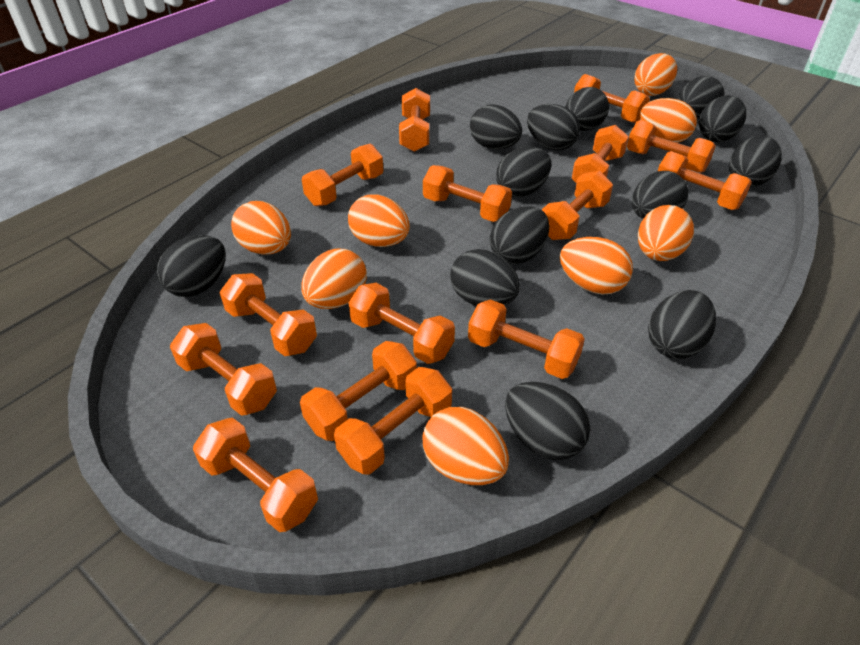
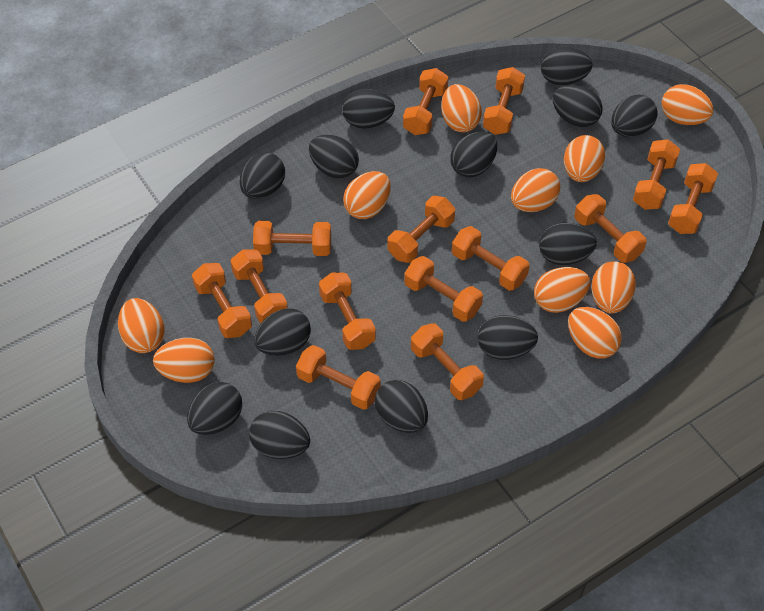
orange dumbbell: [170,323,277,416] [193,418,318,532] [220,273,317,356] [300,341,417,441] [302,144,383,206] [334,367,452,474] [349,283,455,364] [399,88,430,152] [423,165,512,222] [468,299,585,379] [542,171,613,240] [572,125,629,182] [574,74,650,124] [627,120,716,173] [658,151,752,210] = 15 -> [192,263,252,338] [231,249,288,324] [253,221,331,256] [296,345,381,410] [319,273,376,350] [387,196,455,263] [403,68,448,135] [404,256,483,322] [411,323,484,400] [452,226,530,291] [483,67,525,135] [574,194,647,263] [633,139,680,210] [668,163,718,234] = 14
orange egg: [231,201,291,255] [301,249,367,309] [348,194,410,247] [423,407,509,485] [560,237,633,295] [634,53,677,96] [638,205,694,261] [640,98,697,143] = 8 -> [118,298,165,353] [153,338,215,383] [343,171,391,219] [441,84,482,132] [511,168,560,212] [534,267,590,313] [564,135,605,182] [568,307,622,359] [591,261,636,314] [662,84,714,125] = 10

